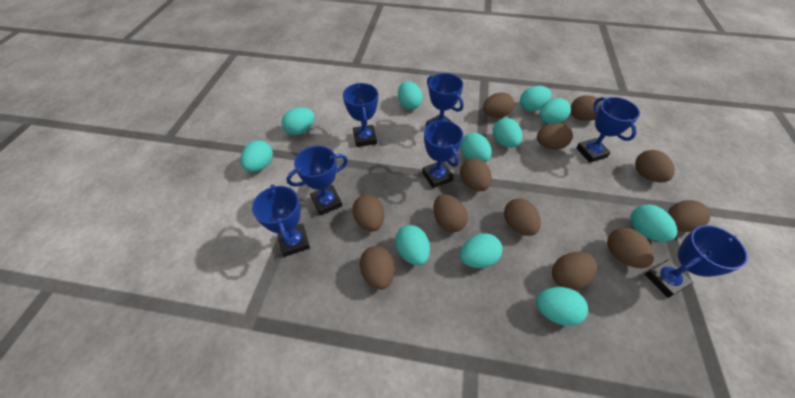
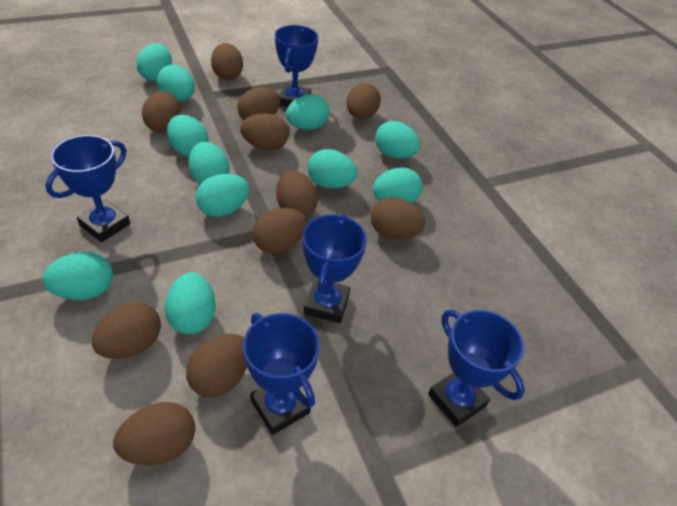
blue trophy: [252,184,310,257] [286,146,348,215] [343,83,378,147] [422,120,463,188] [426,73,464,127] [576,97,640,163] [645,225,748,298] = 7 -> [45,135,130,242] [243,313,320,435] [275,25,318,107] [302,214,367,323] [428,310,525,427] = 5
brown egg: [352,195,384,232] [360,246,395,290] [433,194,468,232] [460,158,492,191] [483,92,514,118] [504,198,541,236] [537,123,573,150] [552,252,597,290] [571,95,602,121] [607,228,654,268] [635,150,675,182] [667,200,710,232] = 12 -> [92,302,161,359] [113,402,195,465] [142,91,180,133] [186,334,247,397] [211,43,243,80] [237,87,280,120] [240,113,289,151] [252,208,307,254] [276,171,318,217] [347,83,381,119] [371,198,425,239] = 11

